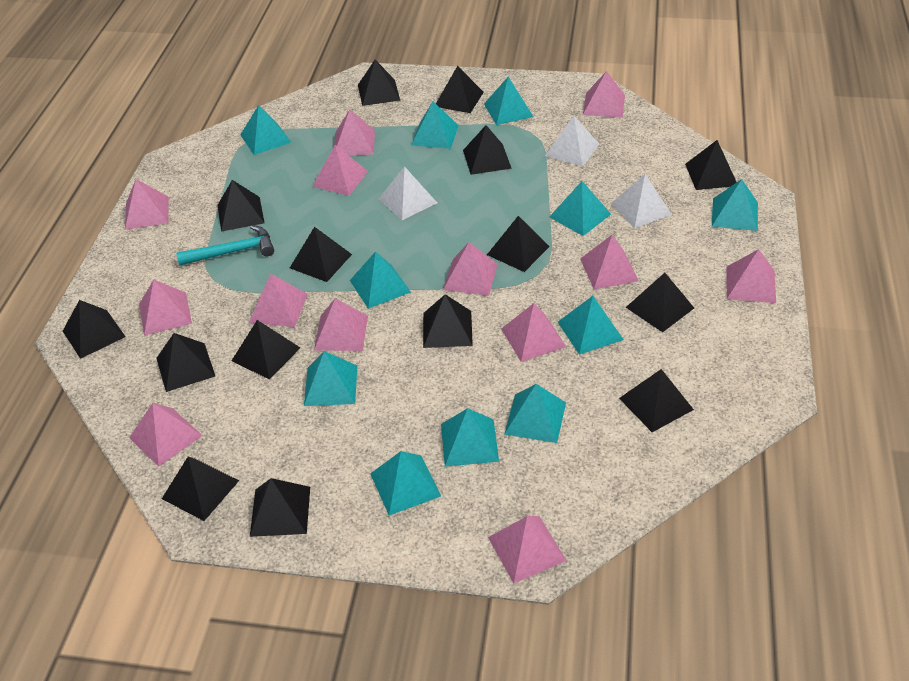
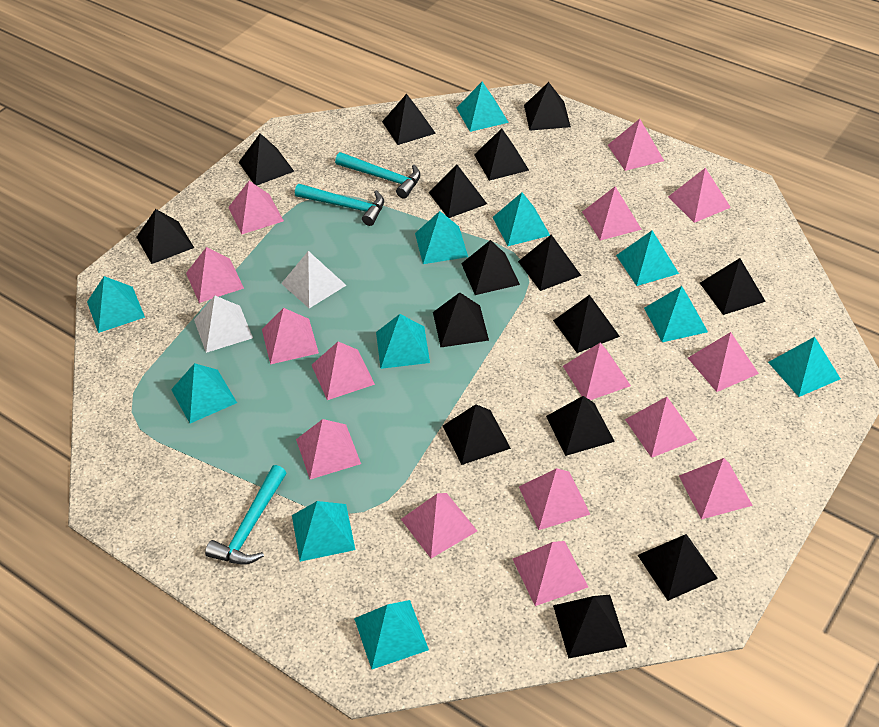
pink pyramid: [125,179,169,230] [129,403,203,467] [140,279,192,335] [249,274,308,327] [312,145,368,196] [314,298,368,351] [334,110,375,156] [443,242,498,296] [488,516,567,583] [501,303,566,362] [580,235,639,289] [583,71,625,118] [726,249,776,303] = 13 -> [186,247,244,303] [228,181,284,234] [262,308,319,364] [296,419,361,479] [312,342,375,400] [401,493,477,558] [513,541,588,606] [519,468,591,530] [563,343,631,400] [582,187,642,241] [608,119,664,171] [625,397,698,458] [668,168,731,223] [679,458,753,520] [688,332,759,392] = 15
turquoise hammer: [176,225,274,266] = 1 -> [205,465,287,565] [295,184,384,226] [335,152,421,199] = 3
white pyramid: [379,166,437,220] [545,116,599,167] [611,174,672,228] = 3 -> [194,296,253,353] [281,251,346,308] = 2

